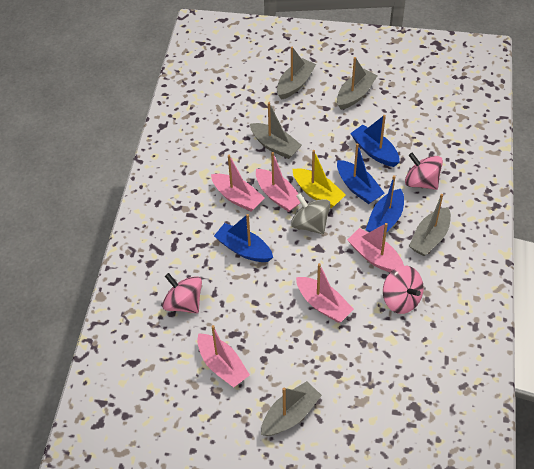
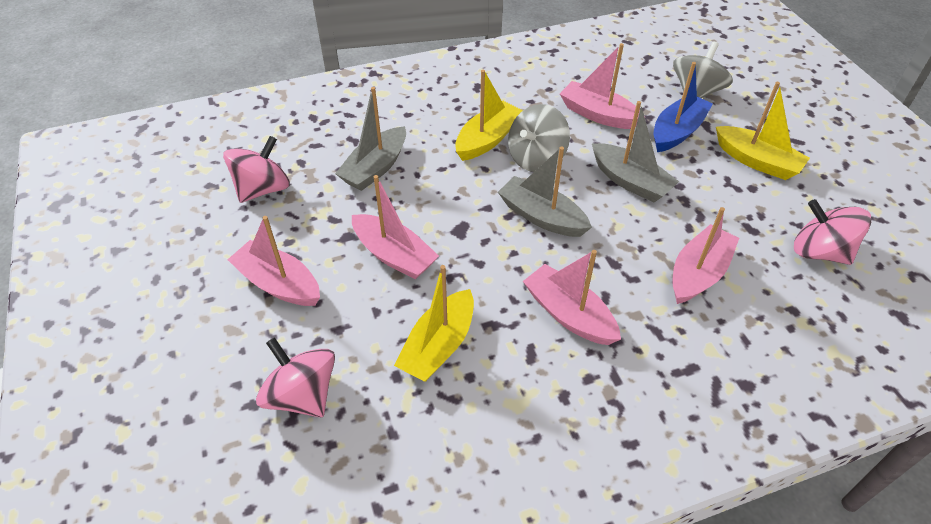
blue boat: [214,214,273,262] [337,143,385,204] [350,115,400,167] [366,175,404,234] = 4 -> [654,62,713,152] = 1
grey boat: [250,102,302,159] [261,381,322,436] [277,46,316,100] [337,57,378,110] [409,194,451,256] = 5 -> [335,87,406,191] [498,147,592,237] [592,101,679,202] = 3
grey spinning top: [291,193,331,234] = 1 -> [508,104,570,172] [673,41,733,98] = 2
yellow boat: [292,150,346,208] = 1 -> [394,265,474,382] [455,70,523,161] [716,82,810,180] = 3

